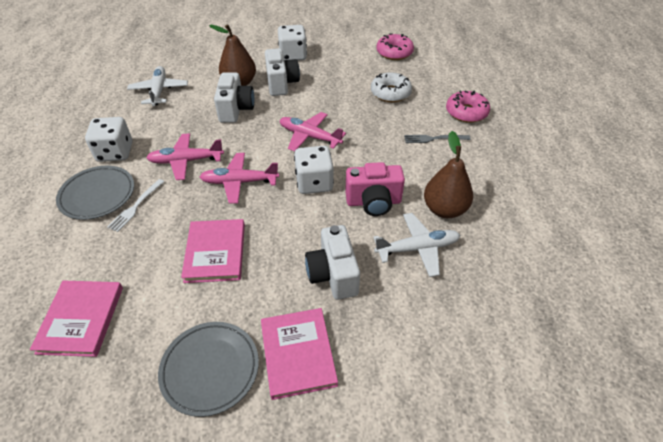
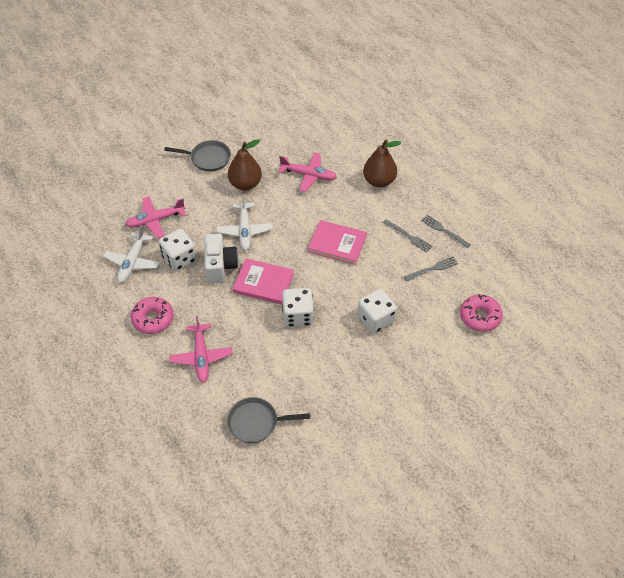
grey fork: [404,135,471,143] = 1 -> [383,219,433,252] [404,256,458,281] [421,215,471,248] = 3
grey pan: none = 0 -> [164,140,231,172] [227,397,310,443] = 2
grey plate: [56,166,134,220] [158,322,259,417] = 2 -> none = 0
pink book: [30,281,123,357] [181,219,245,283] [261,308,338,400] = 3 -> [233,258,294,304] [308,220,367,265] = 2
pink camera: [345,162,405,216] = 1 -> none = 0
white camera: [214,72,254,123] [265,48,300,96] [305,225,360,300] = 3 -> [204,234,238,284] = 1
white donut: [371,72,412,102] = 1 -> none = 0
white fork: [107,179,164,232] = 1 -> none = 0

